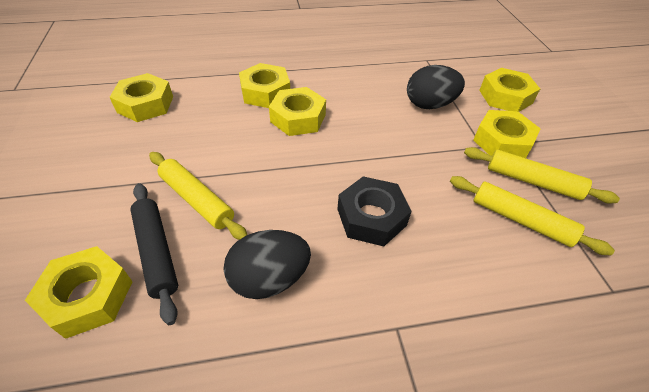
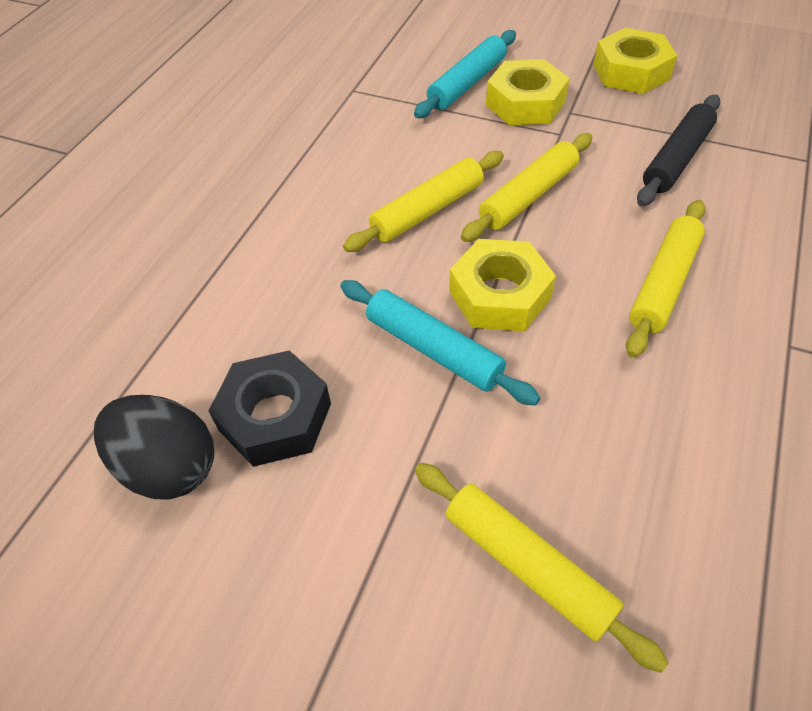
black egg: [223,230,311,299] [407,65,465,109] = 2 -> [94,395,214,500] = 1
turquoise rolling pin: none = 0 -> [341,280,540,406] [414,30,516,118] = 2
yellow nut: [25,246,133,339] [110,73,173,122] [239,63,290,108] [269,87,326,136] [473,110,541,158] [479,68,540,112] = 6 -> [449,239,556,331] [486,59,570,125] [593,28,677,94] = 3
yellow rolling pin: [149,152,247,240] [450,176,615,255] [464,147,620,204] = 3 -> [343,151,504,252] [415,463,669,673] [461,133,592,242] [626,200,705,358] = 4

